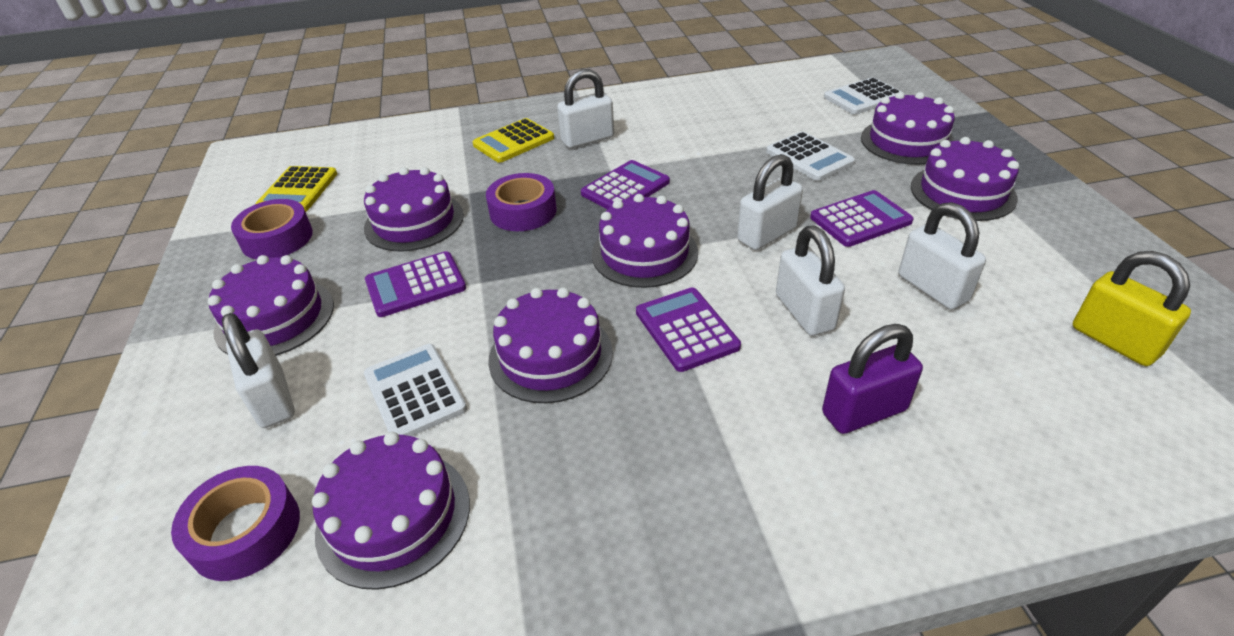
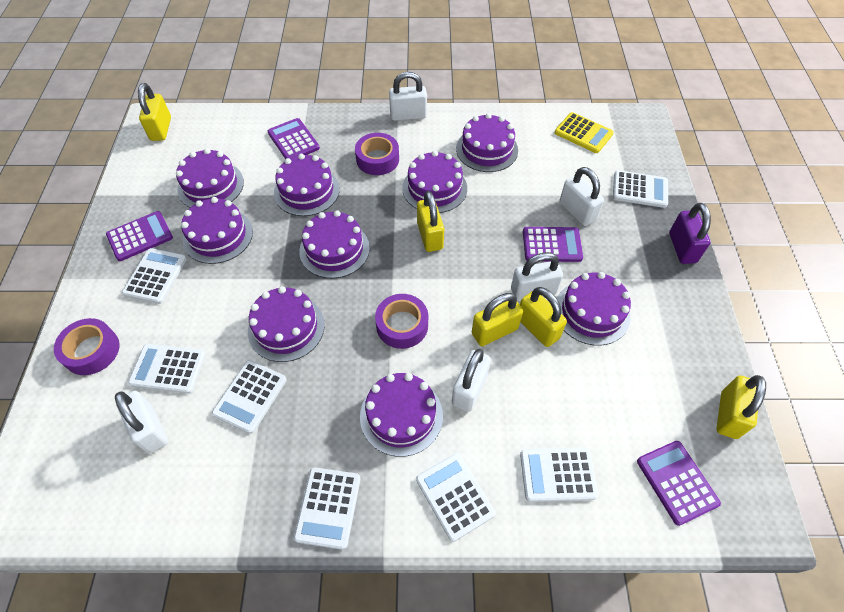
purple cake: [208,255,334,356] [312,432,470,590] [364,167,464,252] [488,287,613,403] [592,194,698,288] [861,92,955,165] [911,137,1019,221] = 7 -> [176,148,244,208] [181,197,253,264] [248,286,325,362] [274,154,340,216] [299,210,370,278] [360,373,443,457] [402,151,467,213] [456,113,518,172] [557,272,631,346] = 9
white calculator: [364,344,467,436] [766,131,855,181] [824,77,905,115] = 3 -> [122,248,187,304] [128,344,206,394] [212,360,287,434] [294,467,361,550] [416,453,495,542] [520,447,598,502] [613,170,668,208] = 7
yellow calculator: [255,166,337,212] [473,118,554,163] = 2 -> [554,112,614,153] = 1
yellow padlock: [1073,251,1191,366] = 1 -> [138,83,171,141] [417,191,444,252] [472,293,523,346] [520,287,567,347] [716,375,766,439] = 5

